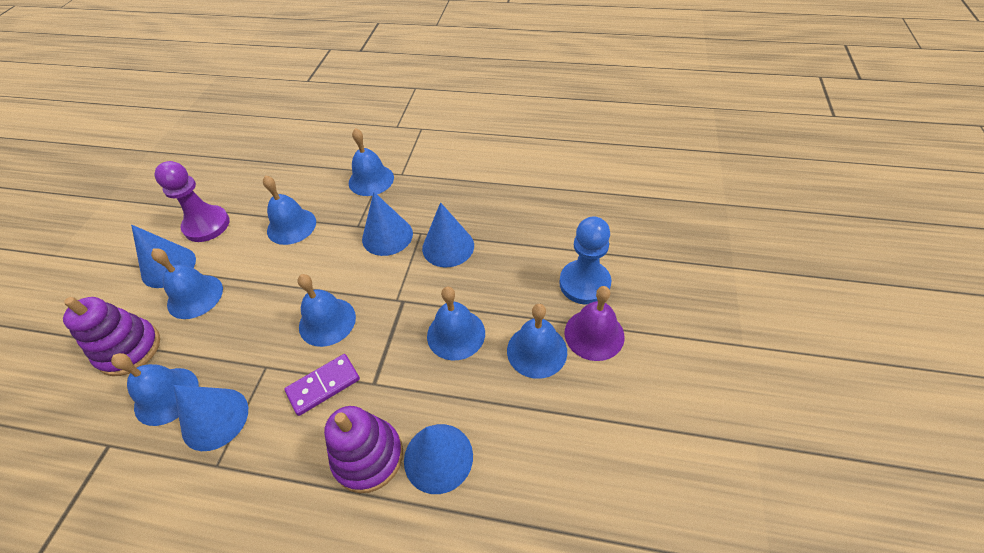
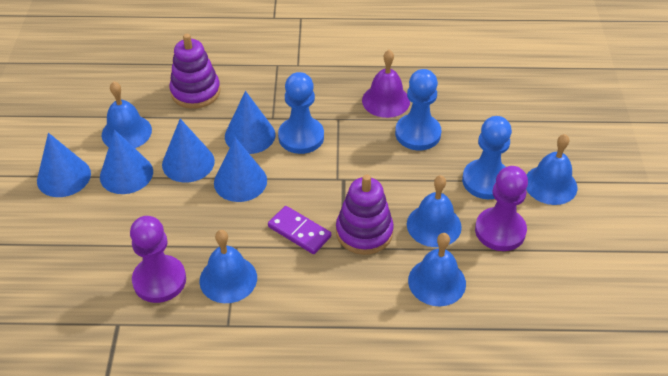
blue bell: [111,353,199,426] [151,249,223,319] [263,175,316,245] [297,274,356,347] [349,128,394,196] [427,287,485,360] [507,304,567,379] = 7 -> [102,81,152,148] [200,230,257,303] [407,175,462,247] [408,233,466,306] [526,134,577,205] = 5
blue pawn: [559,216,612,305] = 1 -> [278,72,324,154] [395,69,442,150] [462,116,512,199] = 3
purple pawn: [154,161,230,242] = 1 -> [130,216,186,303] [475,166,528,251] = 2

